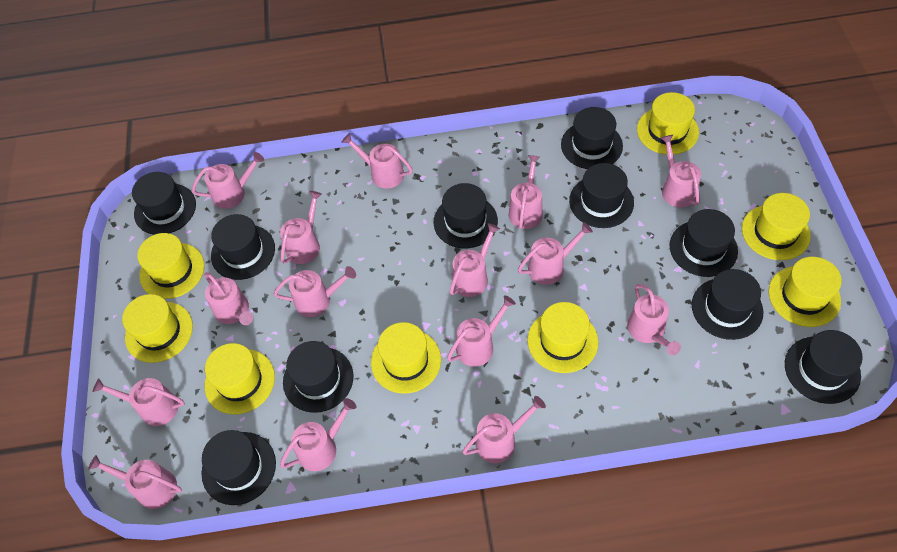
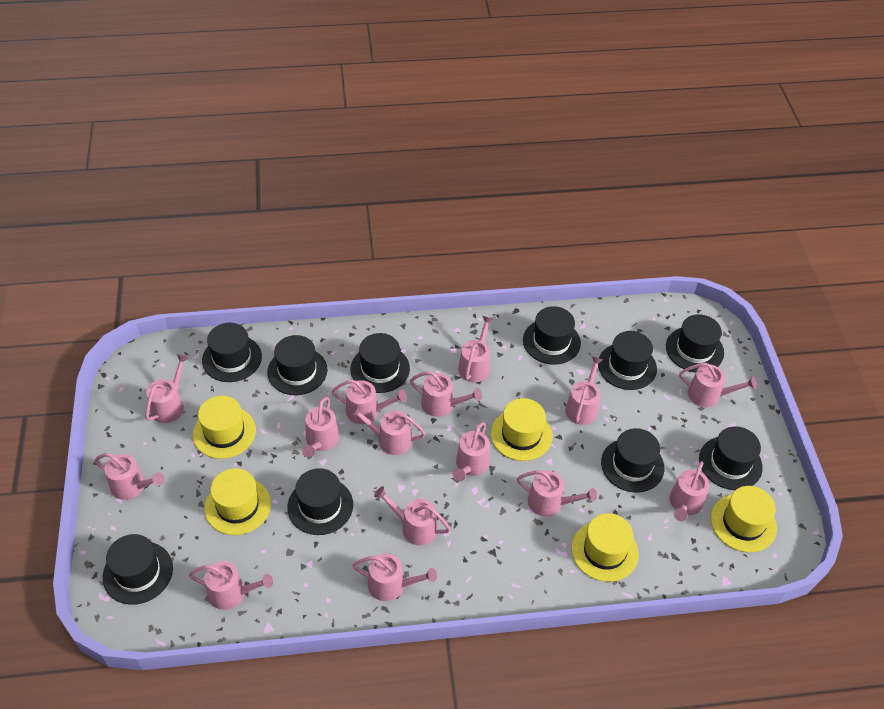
yellow hat: [122,294,193,363] [137,233,204,299] [205,343,275,414] [371,322,441,394] [527,302,598,373] [637,92,699,155] [742,193,811,260] [769,257,842,327] = 8 -> [193,396,256,459] [204,468,271,535] [491,398,553,461] [571,513,639,582] [711,486,777,553] = 5

